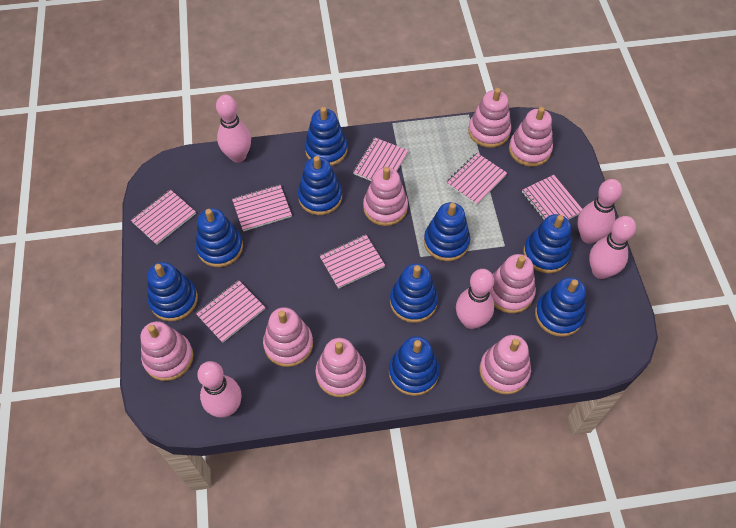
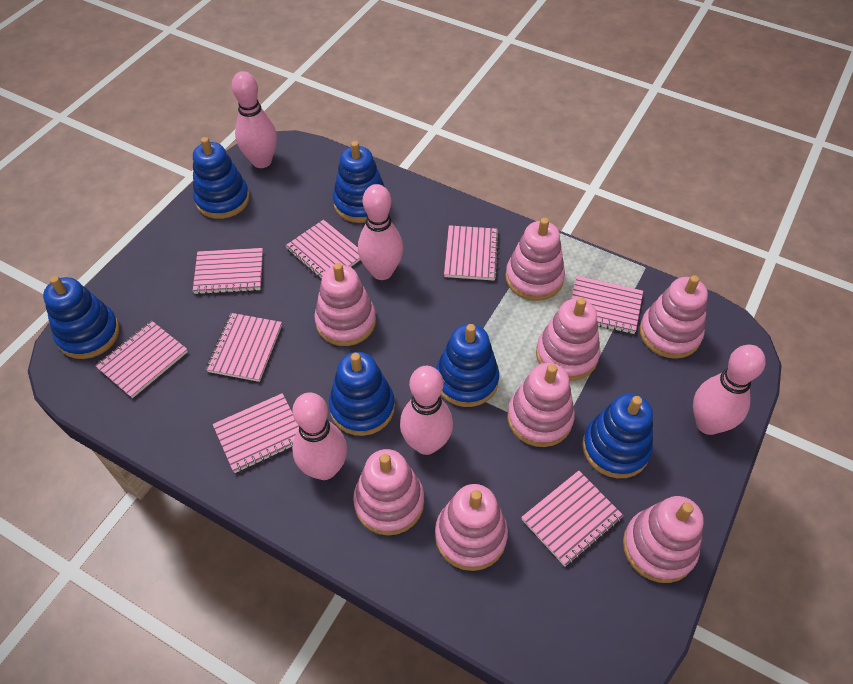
blue stacking toy: [147,262,198,321] [196,208,243,267] [298,156,342,215] [305,107,348,166] [389,336,440,396] [390,263,438,323] [424,202,470,261] [523,214,572,273] [535,277,586,337] = 9 -> [43,276,119,359] [193,137,250,219] [329,352,395,436] [333,141,385,223] [436,324,499,407] [582,393,653,478] = 6
pink notebook: [131,189,196,245] [196,280,265,343] [232,185,292,231] [320,235,385,289] [353,137,408,181] [446,153,507,205] [522,175,582,220] = 7 -> [95,321,188,398] [193,248,263,295] [206,313,282,382] [213,393,299,473] [285,220,361,279] [444,225,500,281] [521,471,624,567] [571,276,643,334] = 8

